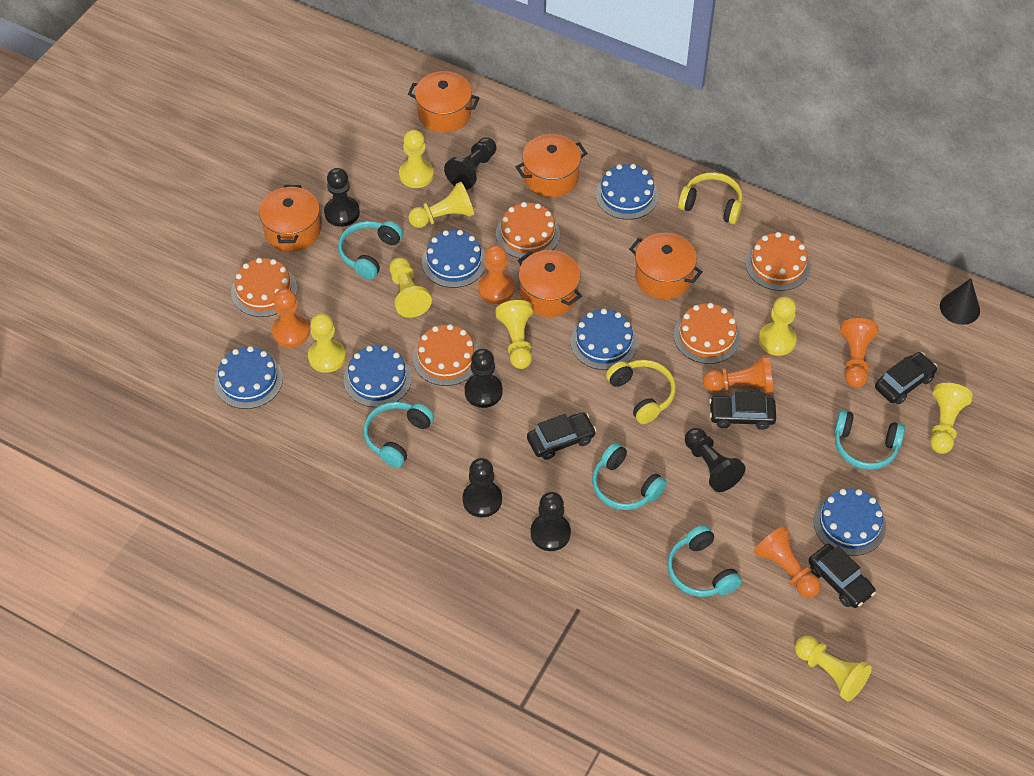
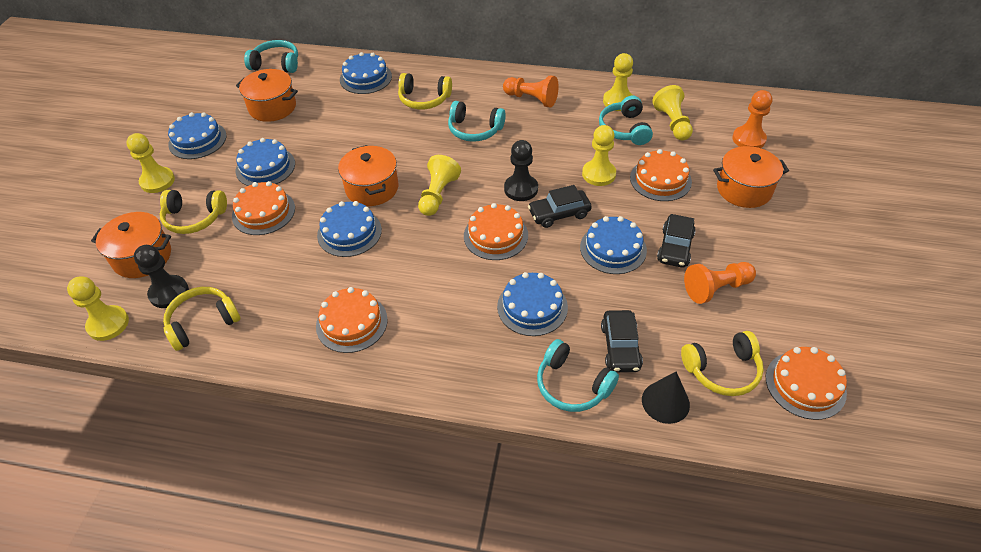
black car: [527,412,596,460] [709,391,776,430] [809,544,876,608] [875,352,937,404] = 4 -> [528,185,592,228] [601,310,643,372] [657,214,696,268] = 3
black pawn: [324,168,360,227] [444,137,496,190] [462,458,502,517] [465,349,503,408] [531,492,571,551] [685,428,745,492] = 6 -> [134,245,189,308] [504,140,538,201] = 2
orange pawn: [272,288,310,348] [478,245,515,304] [703,355,773,393] [753,526,821,598] [840,318,879,388] = 5 -> [503,75,559,108] [684,262,756,304] [732,90,772,148] = 3
orange pot: [259,185,321,252] [408,71,479,133] [516,134,587,198] [518,250,582,317] [629,233,703,299] = 5 -> [91,212,171,278] [236,69,298,122] [338,145,398,206] [713,146,789,208] = 4
turquoise headphones: [338,221,403,280] [363,402,434,468] [592,443,667,510] [667,525,742,597] [834,410,905,470] = 5 -> [244,40,298,73] [448,101,506,142] [537,339,619,412] [599,96,653,145] = 4
yellow headphones: [606,360,676,424] [678,172,743,224] = 2 -> [160,190,227,234] [163,287,241,351] [398,73,452,109] [681,331,764,396] = 4
yellow pawn: [308,314,346,373] [389,257,432,318] [399,130,434,188] [408,182,474,228] [495,300,533,369] [759,297,797,356] [795,636,872,702] [930,383,973,454] = 8 -> [67,276,129,341] [126,133,175,193] [418,155,461,216] [582,125,616,186] [603,53,633,111] [652,85,693,141] = 6

